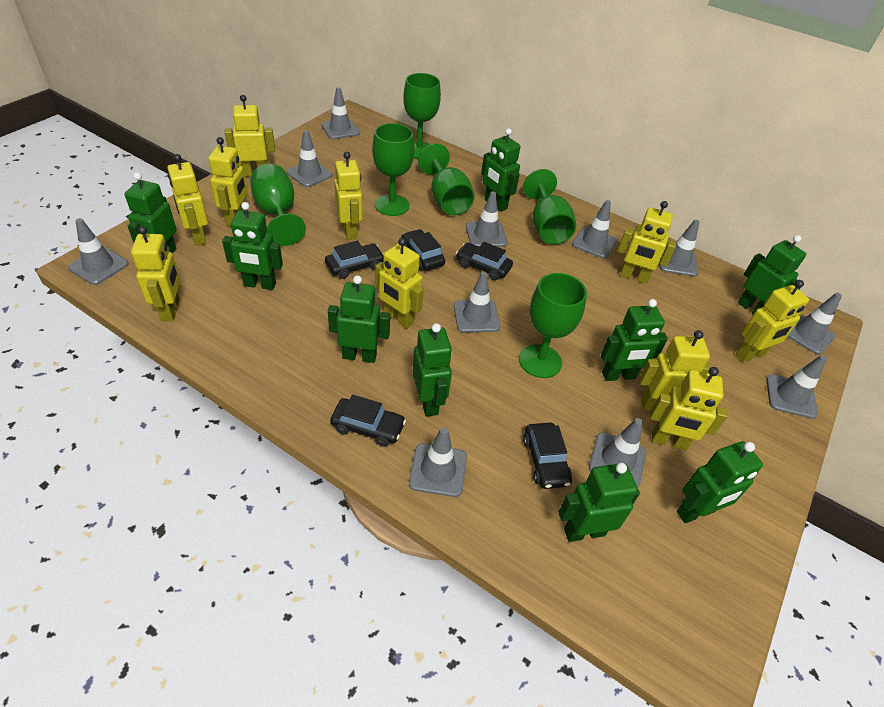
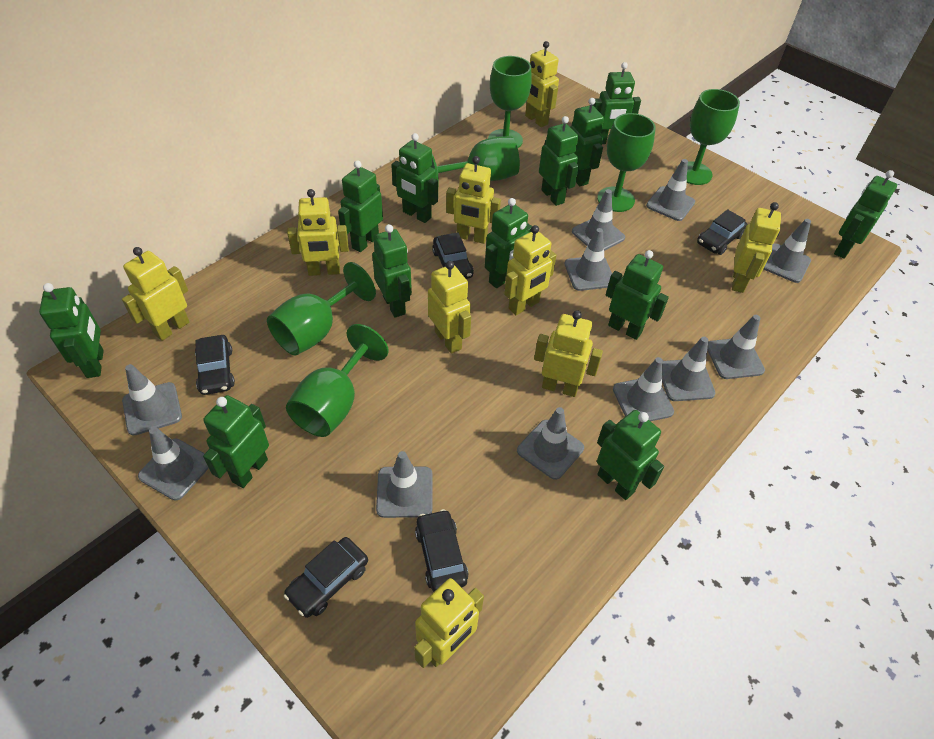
green robot: [125,172,177,253] [222,202,283,290] [328,276,390,363] [412,323,452,417] [481,128,520,212] [558,463,640,542] [601,299,668,381] [677,441,763,523] [738,235,806,314] = 9 -> [39,283,104,378] [203,395,269,488] [338,160,383,252] [372,224,412,318] [391,133,438,223] [485,198,532,288] [539,116,579,206] [570,98,604,186] [593,62,641,144] [597,410,664,500] [606,250,669,340] [834,170,897,259] = 12
yellow robot: [131,226,180,321] [168,154,208,246] [208,137,248,226] [224,95,275,177] [334,152,363,240] [375,238,423,329] [618,201,676,284] [639,330,711,410] [650,367,728,450] [736,280,809,362] = 10 -> [122,247,189,341] [287,189,349,276] [414,578,484,668] [428,261,471,354] [446,156,501,244] [504,225,557,315] [525,41,559,127] [534,311,603,397] [732,202,781,293] = 9

